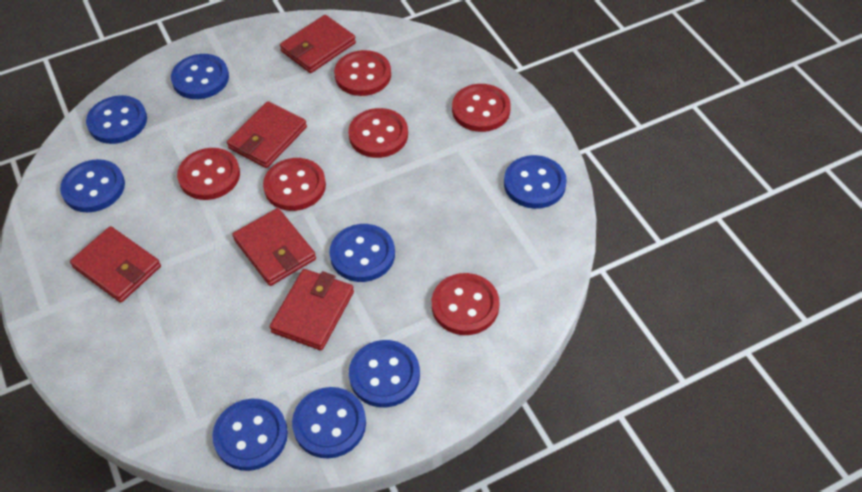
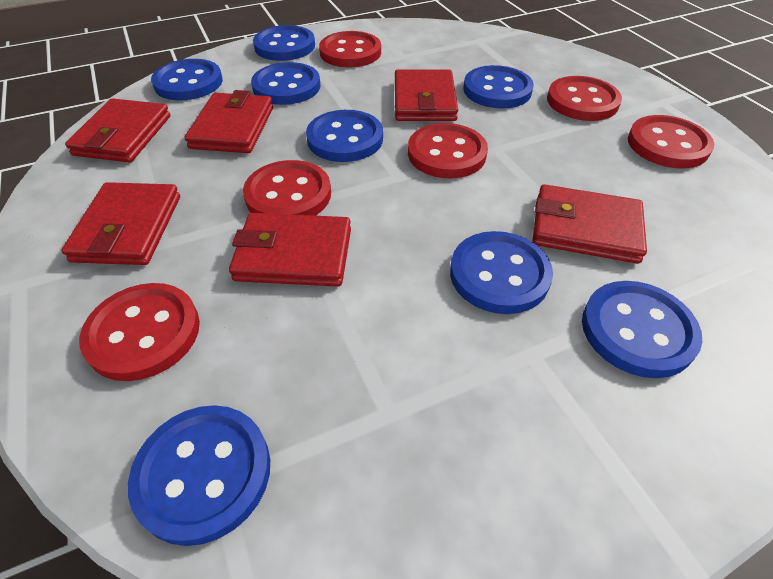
red wallet: [70,226,161,303] [227,101,307,168] [232,208,316,286] [270,269,354,350] [280,15,356,73] = 5 -> [61,182,180,265] [65,98,170,162] [185,90,273,153] [229,213,351,287] [395,69,458,121] [533,184,647,264] = 6

